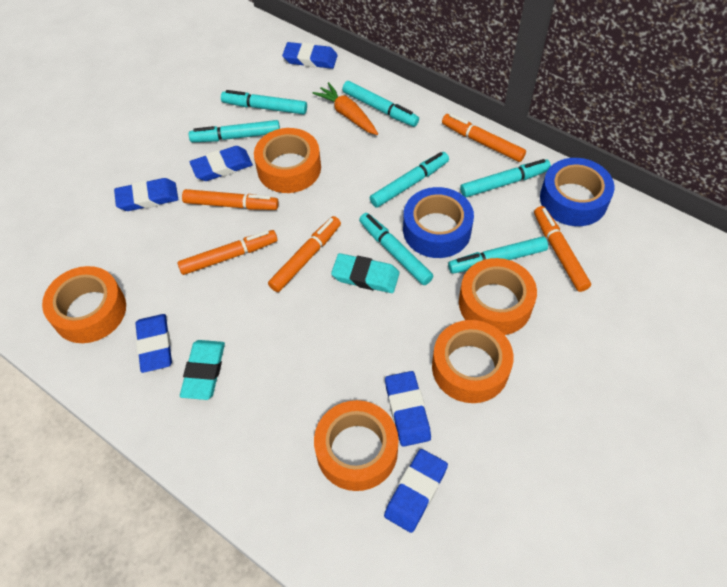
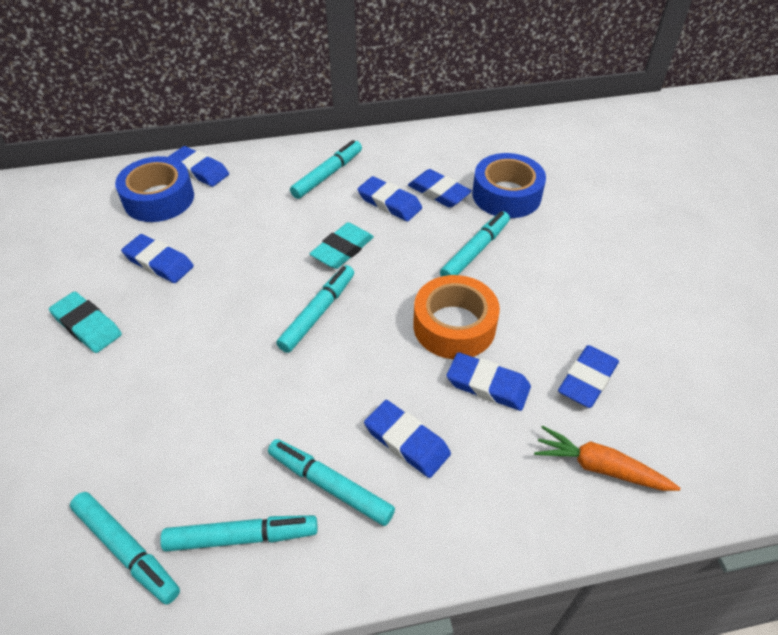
blue eraser: [114,178,178,211] [135,314,172,373] [190,146,253,181] [282,42,338,69] [384,449,448,533] [385,371,431,447] = 6 -> [121,234,194,283] [168,146,229,187] [357,176,422,221] [364,400,451,478] [408,169,472,208] [447,352,531,411] [558,345,619,408] = 7
orange marker: [178,230,278,275] [182,189,279,210] [268,216,341,292] [442,114,526,162] [534,206,591,292] = 5 -> none = 0
orange tape: [42,266,126,343] [254,128,321,193] [314,400,398,491] [432,320,514,403] [459,258,537,335] = 5 -> [413,275,500,359] = 1
turquoise marker: [189,120,280,142] [221,90,307,114] [342,81,419,127] [359,213,433,285] [370,152,449,208] [448,236,548,273] [460,159,551,198] = 7 -> [70,492,180,605] [160,515,318,552] [268,439,395,526] [276,265,354,353] [290,140,362,199] [440,211,510,277] = 6

